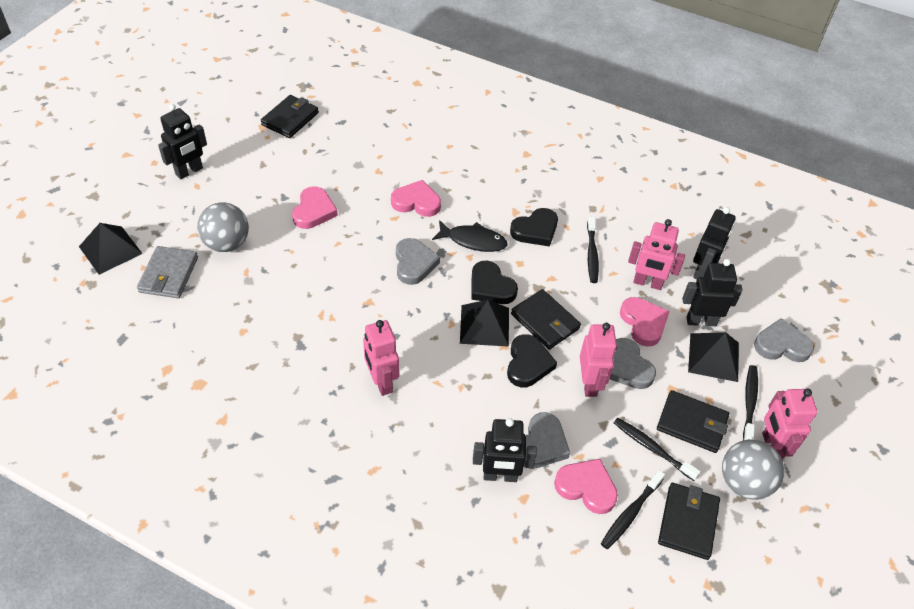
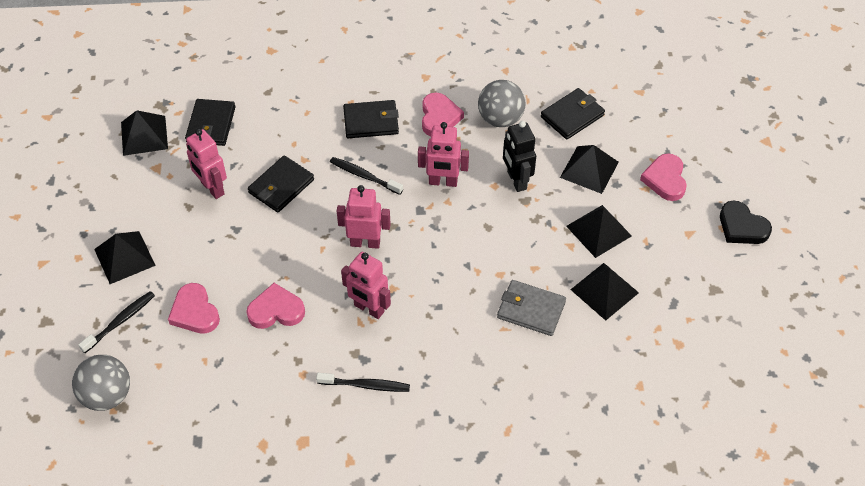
black fish: [432,220,508,252] = 1 -> none = 0
black heart: [471,261,518,304] [507,334,557,387] [510,208,558,246] = 3 -> [720,200,772,244] = 1
black pyramid: [79,223,143,275] [460,300,509,347] [688,332,739,382] = 3 -> [94,231,156,284] [121,110,168,156] [560,145,619,194] [566,205,632,258] [570,263,639,321] = 5
black robot: [158,104,207,179] [473,418,537,482] [682,259,743,326] [693,207,736,279] = 4 -> [503,121,536,192] = 1
black toothbrush: [587,216,599,283] [601,470,665,549] [614,418,700,481] [743,365,758,440] = 4 -> [78,291,155,353] [316,373,410,392] [330,157,403,195] = 3
grey heart: [396,238,440,285] [525,412,570,469] [610,338,656,389] [754,318,814,362] = 4 -> none = 0

